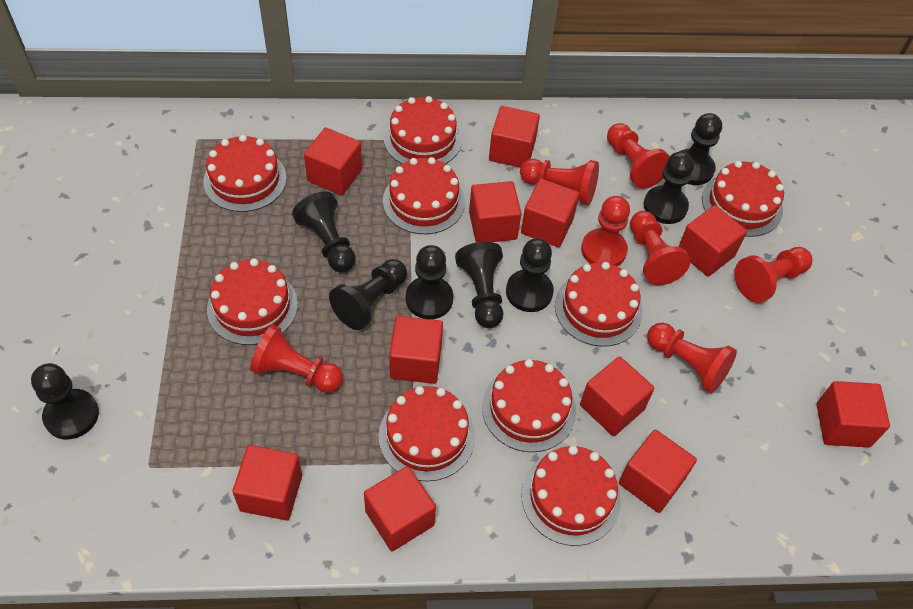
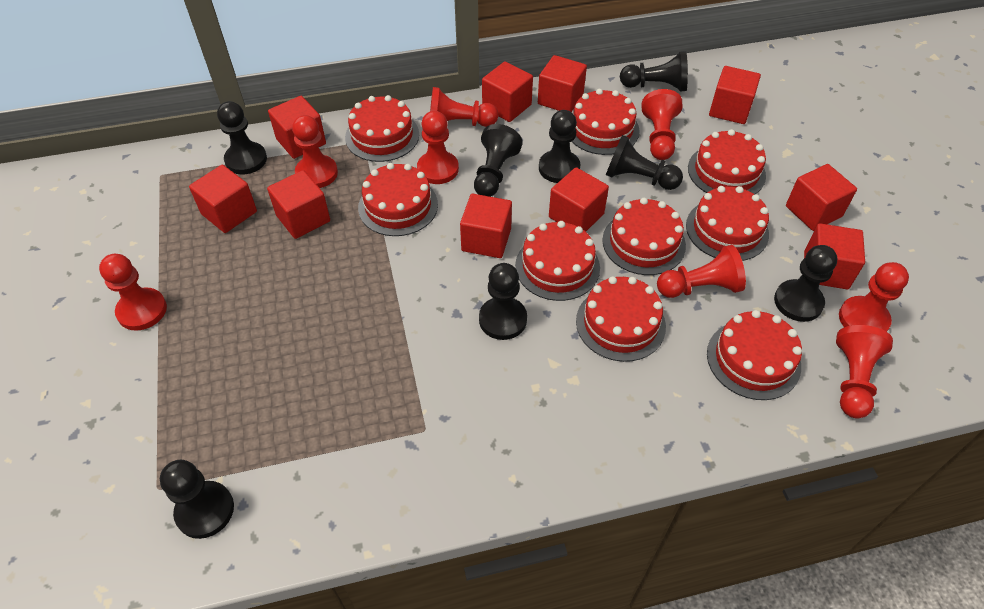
red cube: [232,445,302,521] [304,127,362,195] [364,466,436,551] [389,316,443,384] [469,181,522,243] [489,106,540,168] [521,179,580,247] [580,356,654,436] [619,430,697,513] [678,205,747,277] [817,381,890,448] = 11 -> [189,165,257,233] [267,170,330,239] [268,96,326,159] [460,194,512,258] [482,61,533,122] [538,55,587,112] [549,167,609,232] [709,66,761,124] [786,164,857,231] [804,223,865,289] = 10
red pawn: [250,325,343,393] [520,159,599,205] [581,196,630,266] [607,123,670,189] [630,211,690,285] [647,322,737,393] [734,247,812,303] = 7 -> [99,254,167,331] [292,115,338,188] [417,111,459,184] [430,87,498,127] [642,89,682,160] [657,245,746,298] [836,325,893,418] [839,262,909,332] = 8

